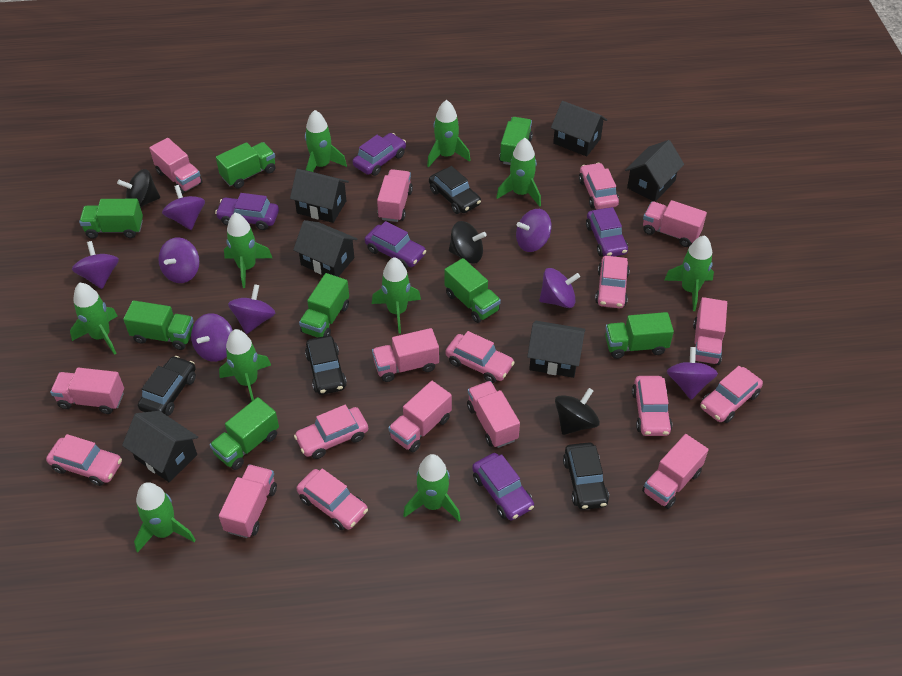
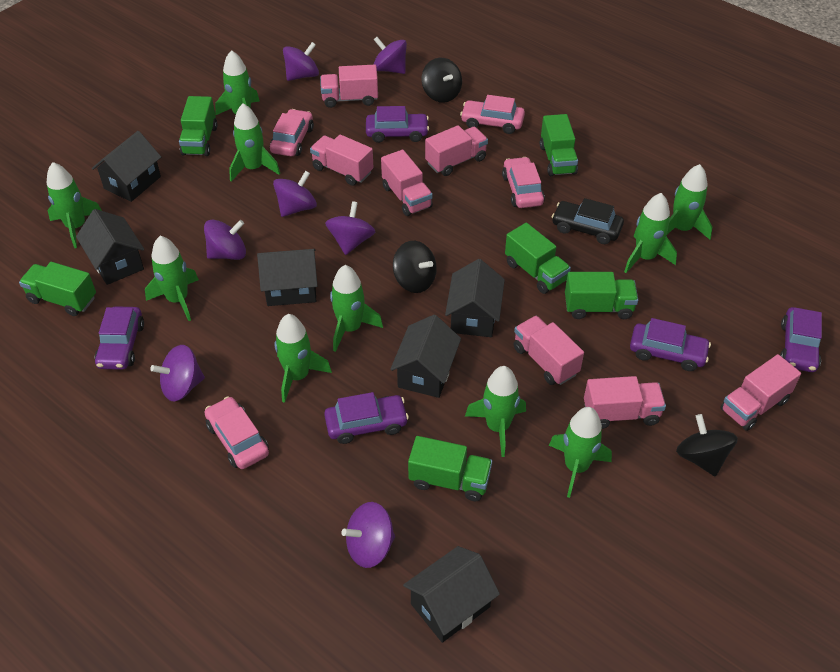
black car: [138,356,196,416] [305,335,347,395] [429,166,481,214] [563,442,609,510] = 4 -> [552,198,624,244] = 1
green truck: [79,199,143,239] [123,300,194,350] [210,397,279,470] [216,142,275,189] [299,273,349,338] [444,258,501,323] [499,117,533,165] [605,312,674,359] = 8 -> [19,262,96,316] [179,96,217,156] [408,436,492,502] [505,223,571,294] [540,114,578,176] [565,272,638,319] = 6
pink car: [46,434,122,486] [294,405,368,459] [296,469,368,530] [445,331,515,383] [579,163,619,210] [595,256,630,308] [632,376,672,436] [700,366,763,423] = 8 -> [205,396,269,469] [270,109,314,156] [460,95,525,134] [502,157,545,208] = 4
pink truck: [50,367,124,414] [149,138,203,194] [219,464,277,538] [372,328,439,382] [377,169,413,222] [388,381,452,452] [467,381,520,448] [642,434,709,509] [643,200,707,247] [693,297,727,365] = 10 -> [310,135,373,186] [320,65,378,108] [381,150,433,216] [425,125,488,176] [514,316,584,385] [584,376,666,429] [721,354,801,431] = 7
purple spinning top: [72,241,119,289] [158,237,200,283] [162,185,205,230] [191,313,233,362] [228,284,275,334] [516,209,552,252] [539,268,580,308] [667,347,718,400] = 8 -> [150,345,205,402] [204,220,246,260] [273,171,317,217] [283,42,319,81] [325,201,375,255] [341,502,395,568] [374,37,407,74] = 7

